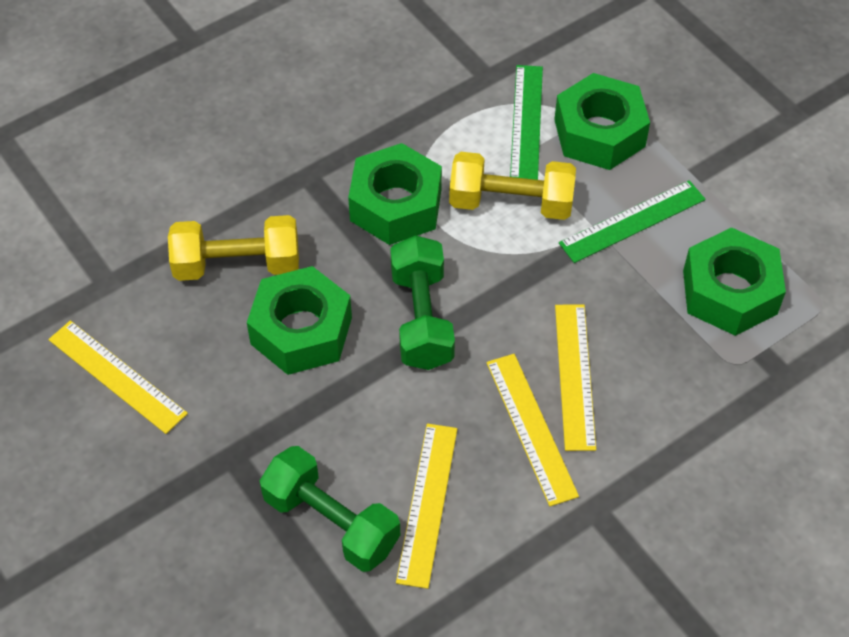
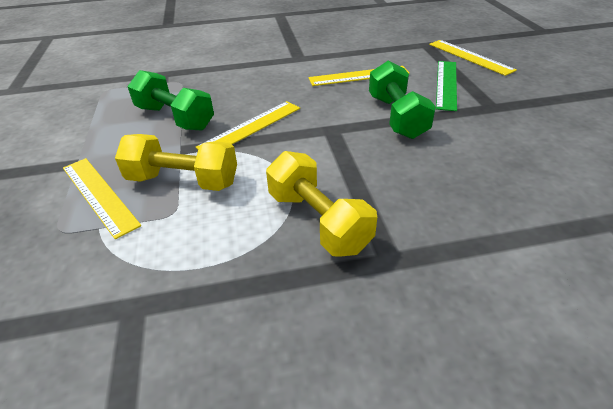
green nut: [247,266,352,375] [348,143,442,245] [554,73,650,170] [683,227,786,336] = 4 -> none = 0
green ruler: [510,65,543,180] [559,180,706,263] = 2 -> [436,61,457,111] = 1

